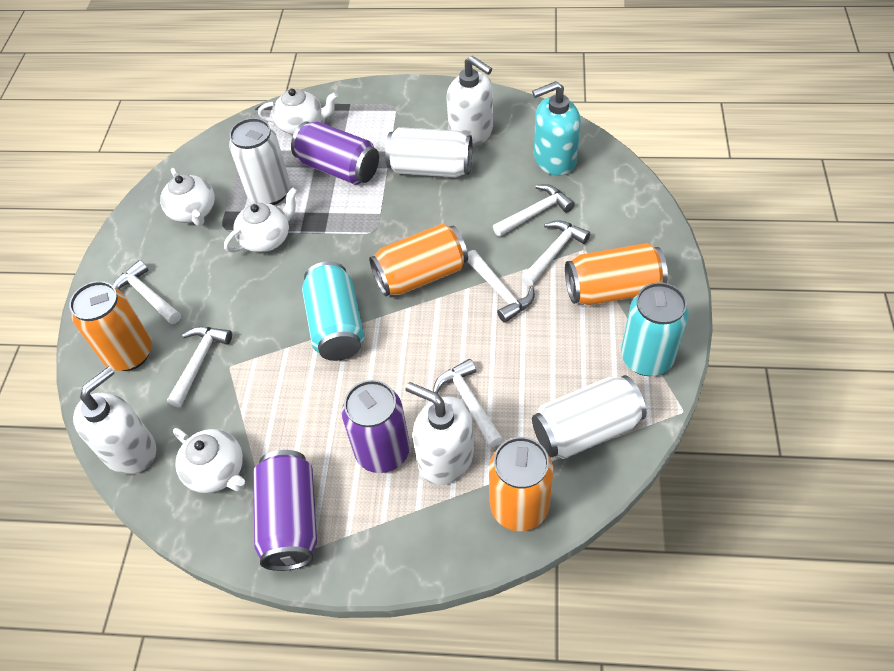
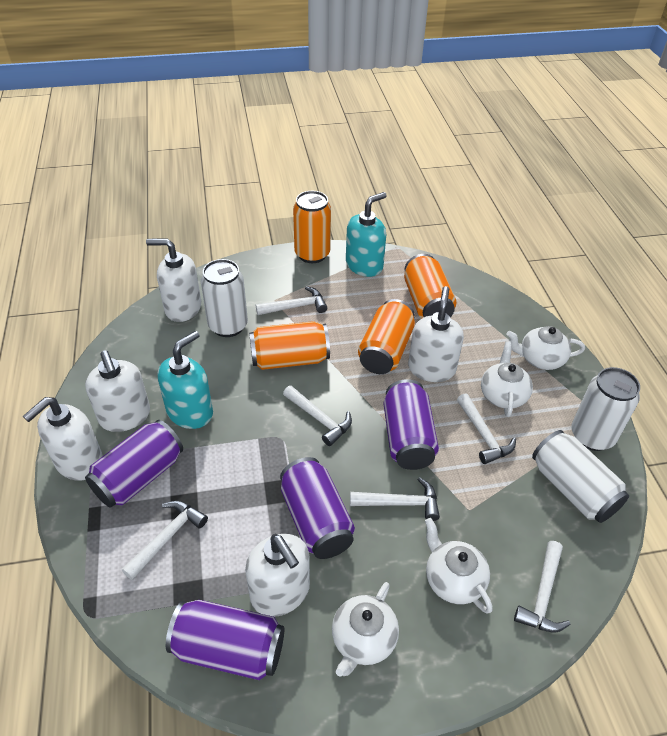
purple can: [253,450,317,571] [291,121,379,185] [342,380,410,473] = 3 -> [85,420,183,508] [166,600,284,680] [280,457,355,559] [383,379,439,470] = 4
turquoise can: [302,261,365,361] [621,282,689,376] = 2 -> none = 0
turquoise soap dispenser: [532,81,581,176] = 1 -> [158,331,213,429] [346,192,387,277] = 2
white soap dispenser: [73,367,156,474] [405,382,474,485] [447,56,493,147] = 3 -> [23,397,103,481] [85,350,150,432] [146,238,201,322] [245,534,310,617] [408,286,464,382] = 5

